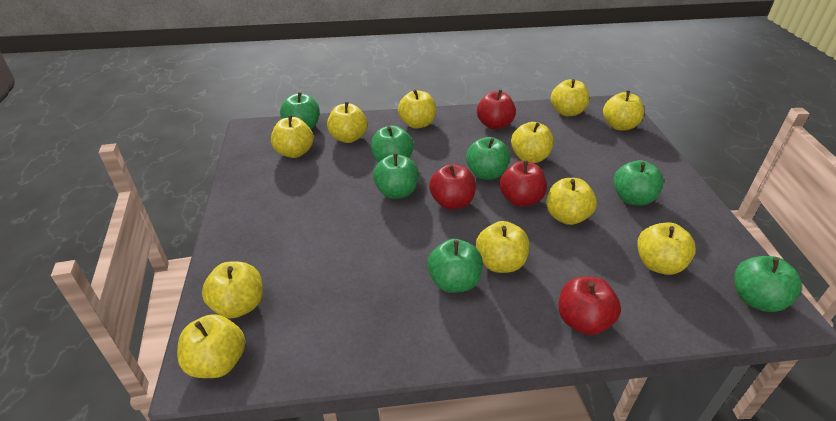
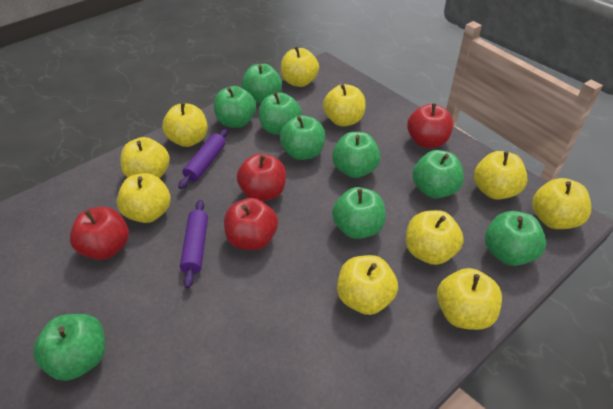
green apple: [280,92,320,129] [371,125,414,162] [373,153,419,199] [427,239,483,293] [466,137,510,180] [614,160,664,206] [735,256,802,312] = 7 -> [33,314,105,381] [214,86,256,128] [242,64,282,104] [259,92,302,135] [280,115,325,160] [332,132,380,178] [332,187,386,239] [412,150,464,198] [485,211,546,266] = 9
purple rolling pin: none = 0 -> [178,128,228,189] [180,200,208,288] = 2
yellow apple: [177,314,245,378] [202,262,263,318] [271,116,313,158] [327,102,367,143] [398,89,436,129] [476,221,530,273] [511,122,554,163] [547,178,597,225] [551,79,589,116] [603,91,644,130] [637,223,696,275] = 11 -> [117,173,171,223] [120,137,170,178] [162,103,208,147] [281,46,319,87] [323,84,365,127] [337,255,398,315] [406,210,464,265] [437,268,502,330] [474,151,528,200] [532,178,591,229] = 10

